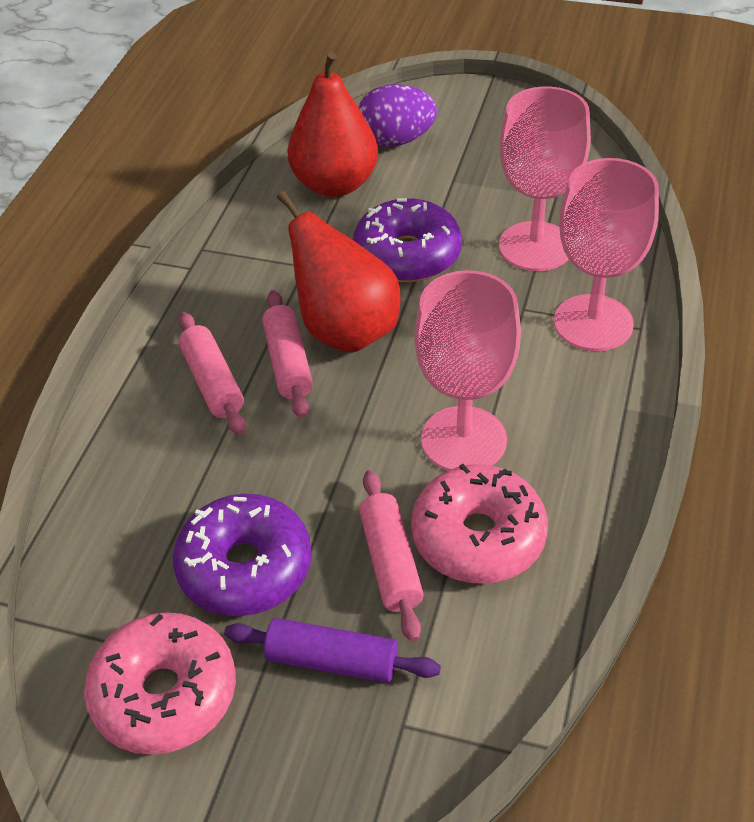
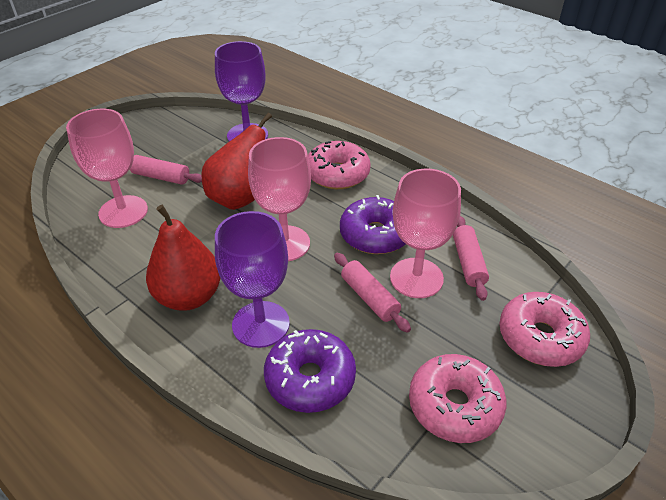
pink donut: [84,612,236,755] [411,464,548,584] = 2 -> [308,141,371,189] [409,354,506,443] [499,292,590,367] = 3
purple egg: [358,84,437,147] = 1 -> none = 0
purple goblet: none = 0 -> [215,41,268,141] [215,211,290,348] = 2
purple rolling pin: [224,618,441,683] = 1 -> none = 0

